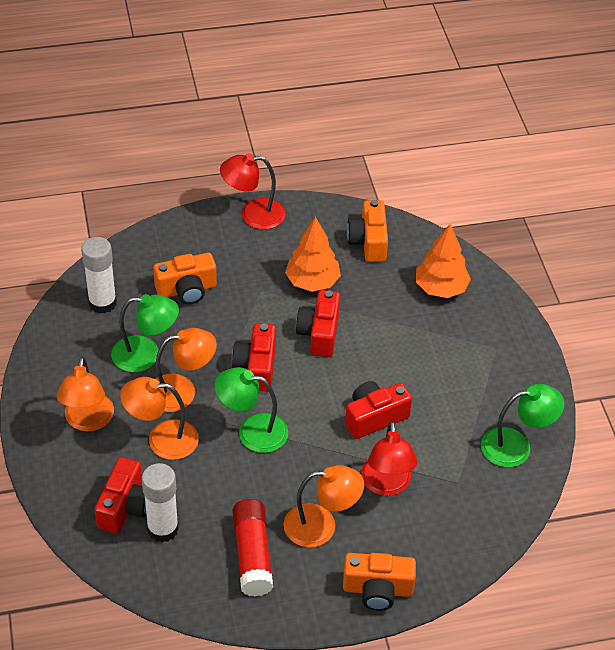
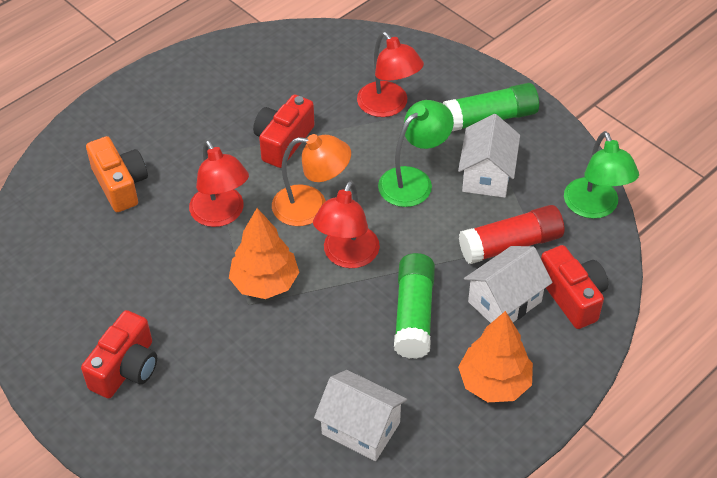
green glue stick: none = 0 -> [394,253,435,359] [443,83,539,131] = 2
green lamp: [111,294,179,372] [214,367,288,453] [481,384,565,467] = 3 -> [378,100,454,207] [564,131,639,219] = 2
orange camera: [153,253,217,304] [343,553,416,611] [347,200,388,262] = 3 -> [86,136,148,212] = 1
orange lamp: [57,357,114,431] [120,377,199,460] [155,328,217,412] [284,465,364,547] = 4 -> [272,134,351,226] = 1
red camera: [95,457,146,533] [232,323,276,392] [296,290,340,357] [345,381,412,439] = 4 -> [81,310,157,399] [253,94,315,168] [541,245,608,329] = 3
red lamp: [220,153,285,230] [361,421,417,496] = 2 -> [189,140,249,227] [313,181,380,268] [357,32,424,117] = 3
white glue stick: [81,237,117,314] [142,463,179,542] = 2 -> none = 0
white house: none = 0 -> [314,370,407,461] [458,114,520,198] [464,246,553,323] = 3

